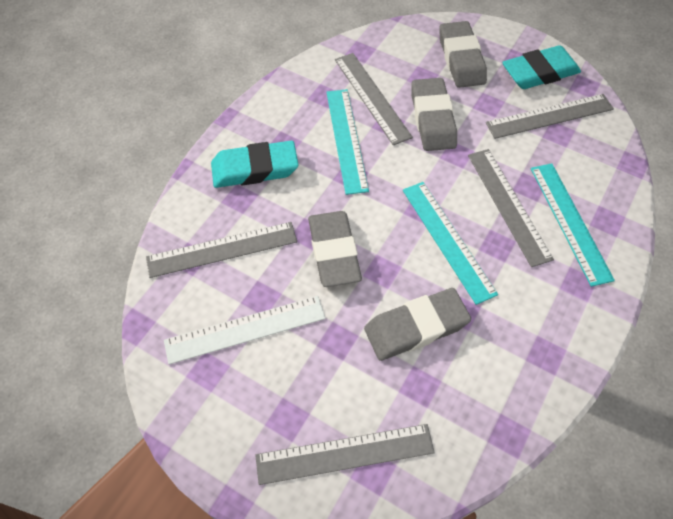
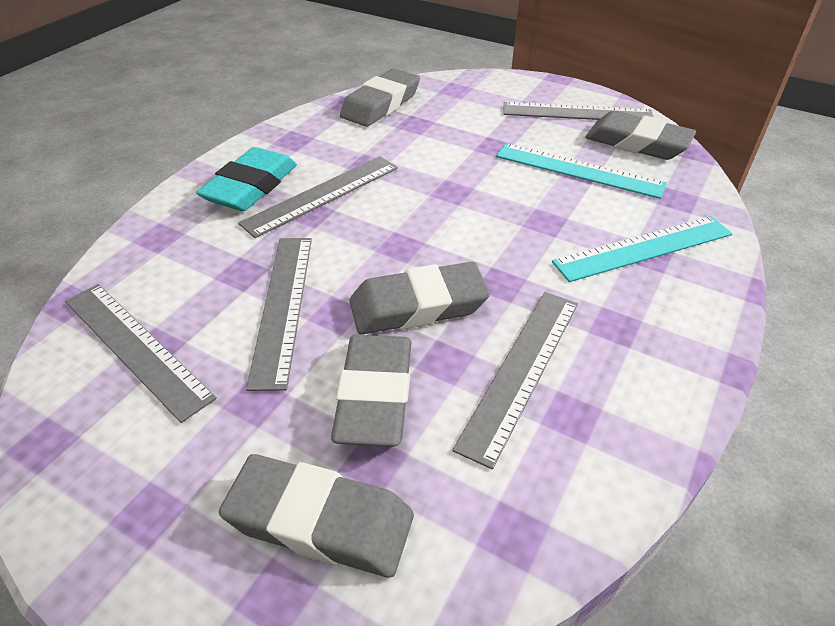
grey eraser: [308,211,362,287] [364,288,471,361] [411,78,457,151] [439,21,487,88] = 4 -> [219,454,414,578] [331,335,412,447] [340,69,420,127] [349,262,490,334] [585,110,696,160] = 5
turquoise eraser: [211,141,299,188] [502,45,581,89] = 2 -> [196,147,297,211] = 1
turquoise ruler: [326,89,369,195] [403,182,498,305] [531,163,615,287] = 3 -> [496,143,667,199] [552,216,732,282] = 2
white ruler: [164,296,326,365] = 1 -> none = 0

